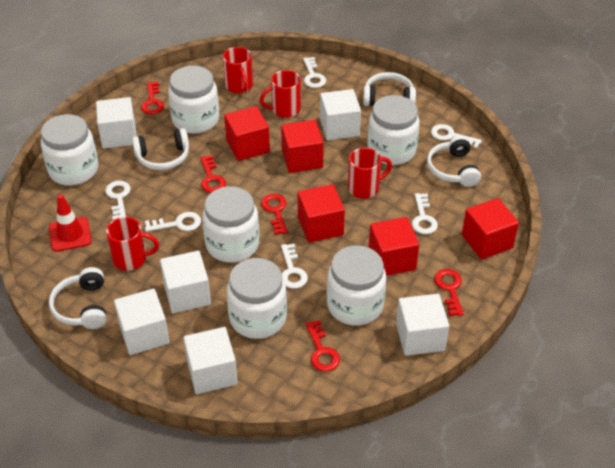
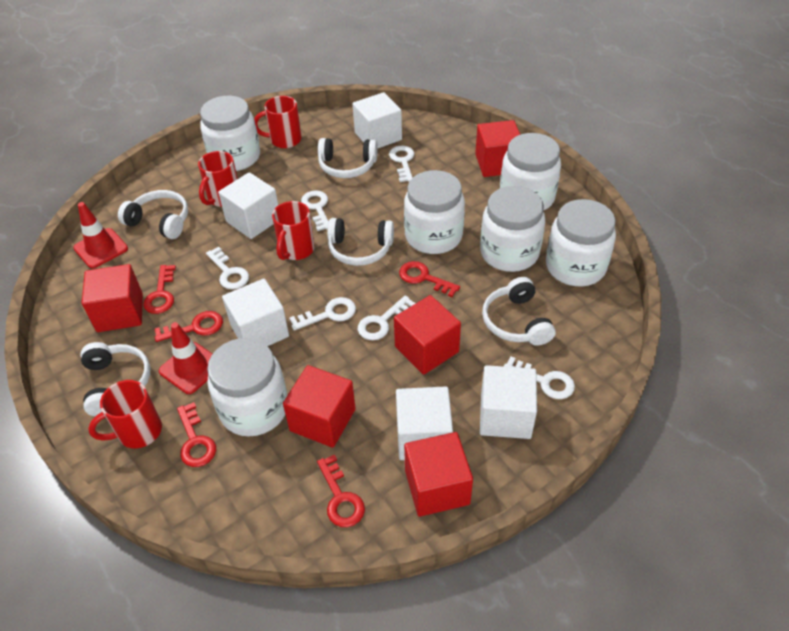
red traffic cone: [49,194,92,252] = 1 -> [73,202,128,268] [159,322,212,394] = 2
white cube: [96,97,136,149] [114,289,170,355] [160,251,211,313] [184,327,238,394] [320,89,361,140] [396,294,449,356] = 6 -> [218,172,278,239] [222,279,289,346] [353,92,402,148] [396,386,453,460] [480,365,537,439] = 5
white headphones: [49,267,107,329] [132,128,189,170] [363,72,416,106] [427,135,481,187] = 4 -> [81,342,150,416] [118,190,188,239] [318,138,378,178] [327,218,394,266] [482,277,556,346] = 5

